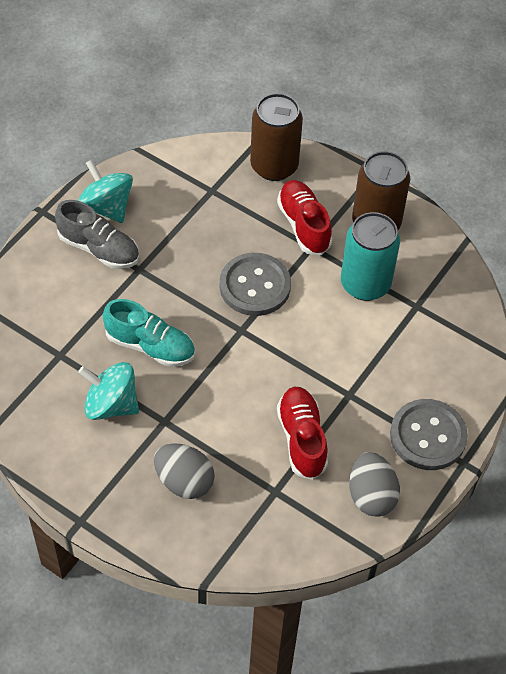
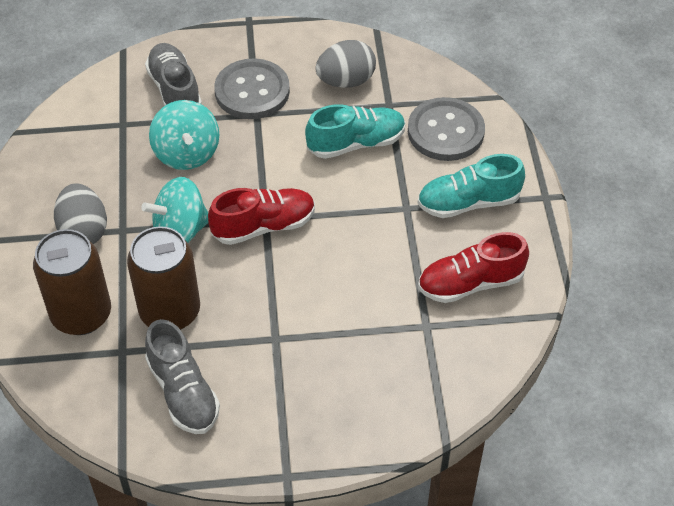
grey shoe: [55,200,139,269] = 1 -> [145,43,202,106] [145,319,220,434] = 2
turquoise can: [341,212,400,301] = 1 -> none = 0
turquoise shoe: [103,299,195,367] = 1 -> [305,104,406,159] [417,154,525,218] = 2

